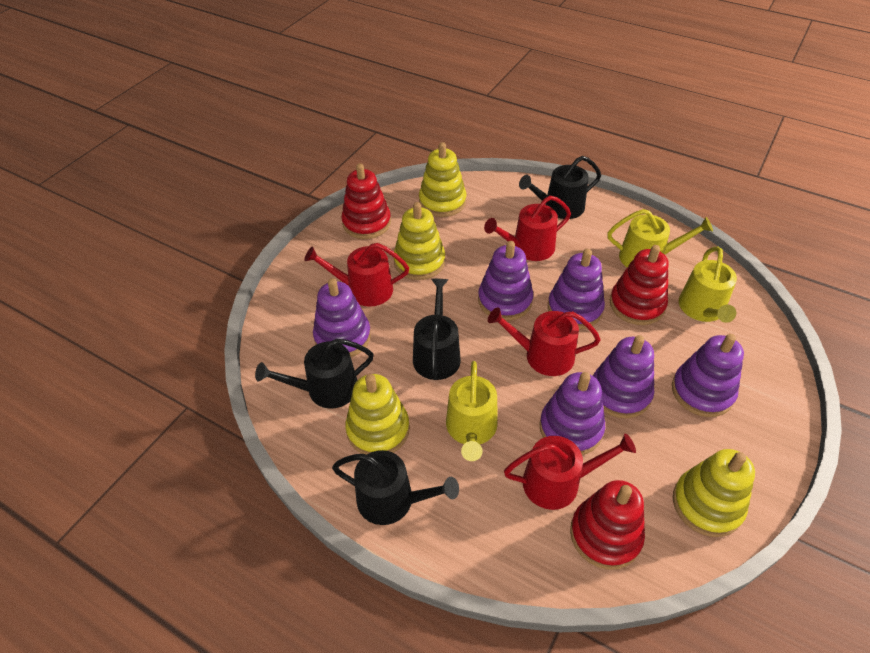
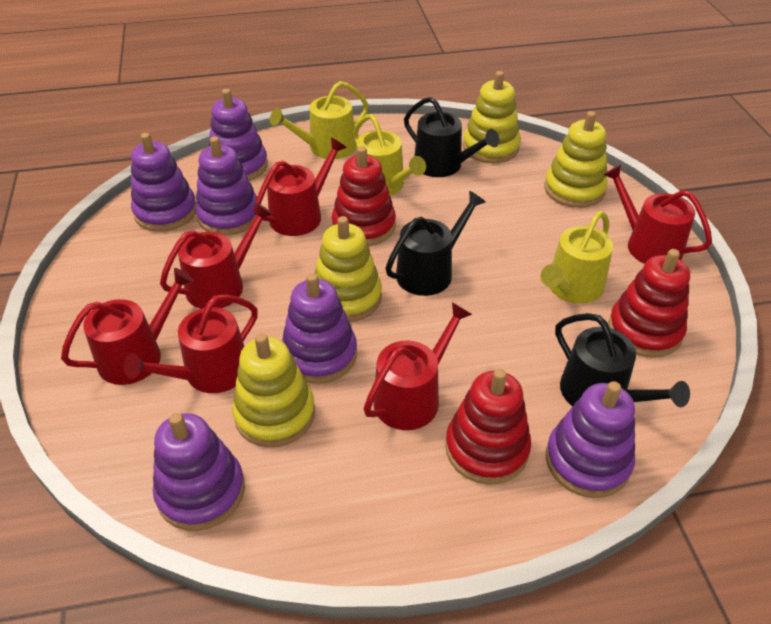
black watering can: [255,339,374,408] [332,450,459,525] [413,279,461,380] [519,156,601,219] = 4 -> [386,190,486,296] [404,97,500,177] [555,313,690,407] = 3
red watering can: [304,243,409,307] [484,196,571,261] [488,307,601,376] [504,433,636,510] = 4 -> [61,268,194,385] [124,295,258,393] [160,203,273,309] [254,137,347,236] [363,302,472,430] [603,164,712,264] = 6

